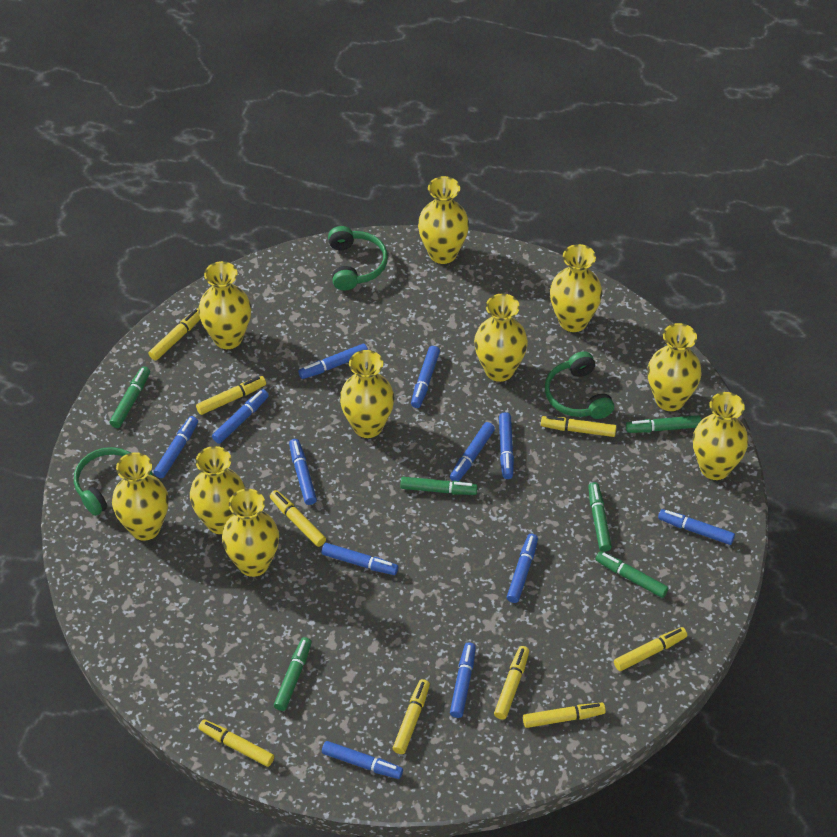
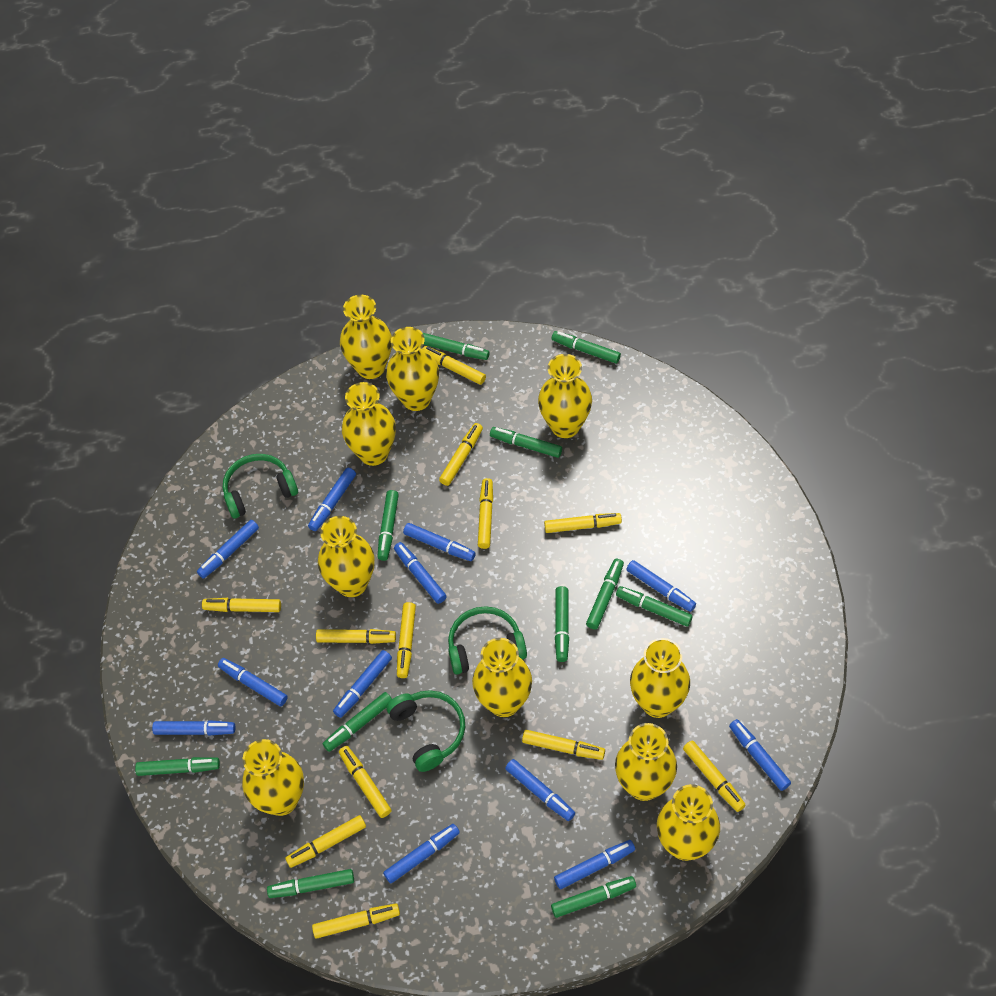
green marker: [110,366,150,428] [274,637,312,711] [400,477,478,495] [588,482,612,552] [596,551,669,598] [626,415,701,433] = 6 -> [135,757,220,776] [267,869,354,898] [323,692,392,752] [377,490,399,561] [423,333,489,360] [490,427,562,458] [551,876,636,918] [552,331,621,364] [555,586,569,662] [586,559,624,629] [616,586,693,627] = 11
yellow marker: [148,308,200,361] [196,376,266,415] [199,720,274,767] [270,490,326,547] [393,679,430,754] [494,646,529,720] [523,703,606,728] [541,416,616,437] [614,627,687,671] = 9 -> [202,598,281,612] [285,815,366,868] [312,903,400,939] [316,629,396,644] [339,746,392,818] [397,602,416,678] [422,346,486,385] [439,423,483,486] [478,478,493,549] [522,730,605,760] [544,513,622,533] [683,740,745,812] = 12

